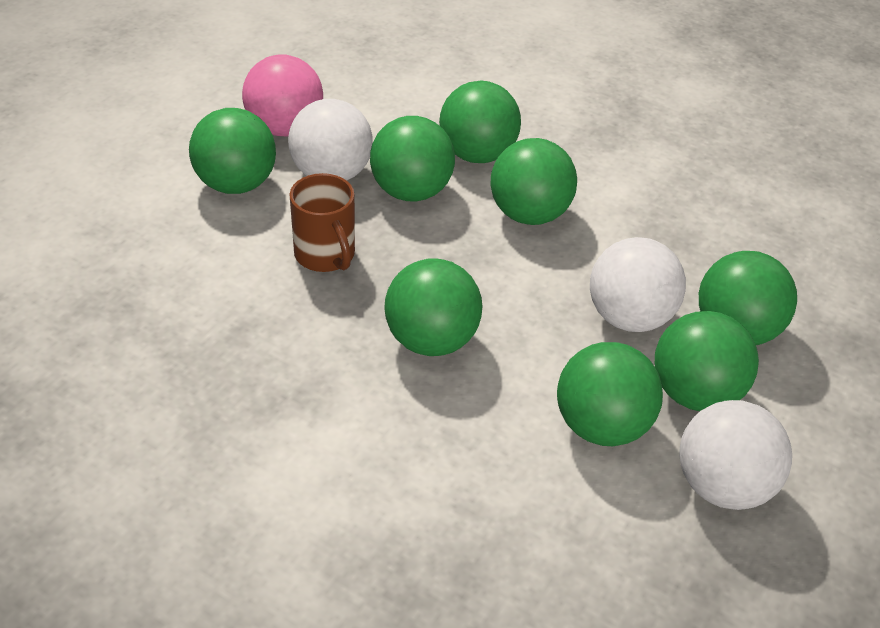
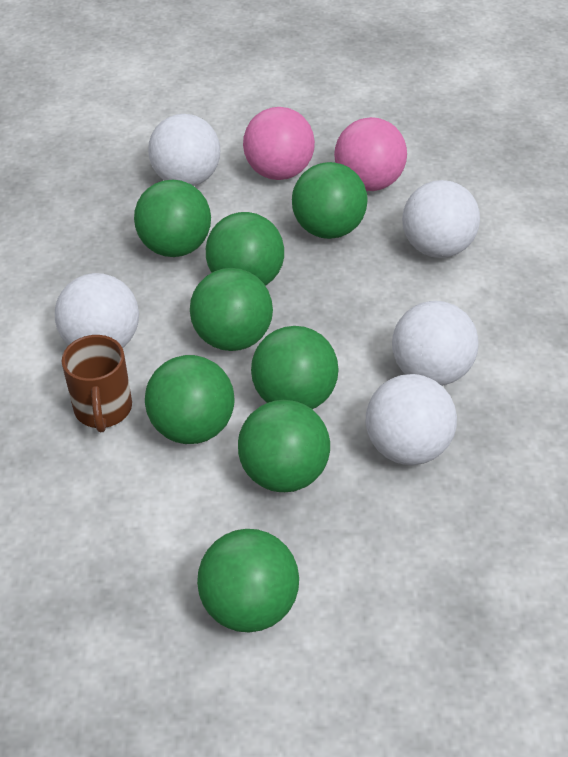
pink ball: [242,55,323,136] = 1 -> [243,107,315,180] [334,117,407,191] = 2
white ball: [288,99,373,180] [590,237,686,332] [679,400,792,510] = 3 -> [55,273,139,348] [148,114,221,186] [365,374,457,465] [392,301,479,386] [402,180,480,258] = 5

